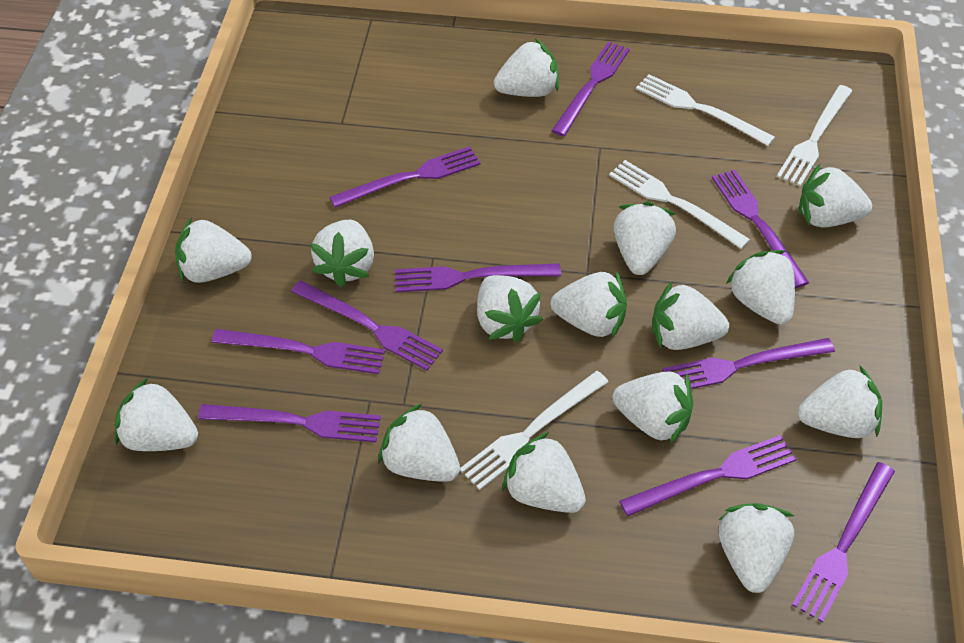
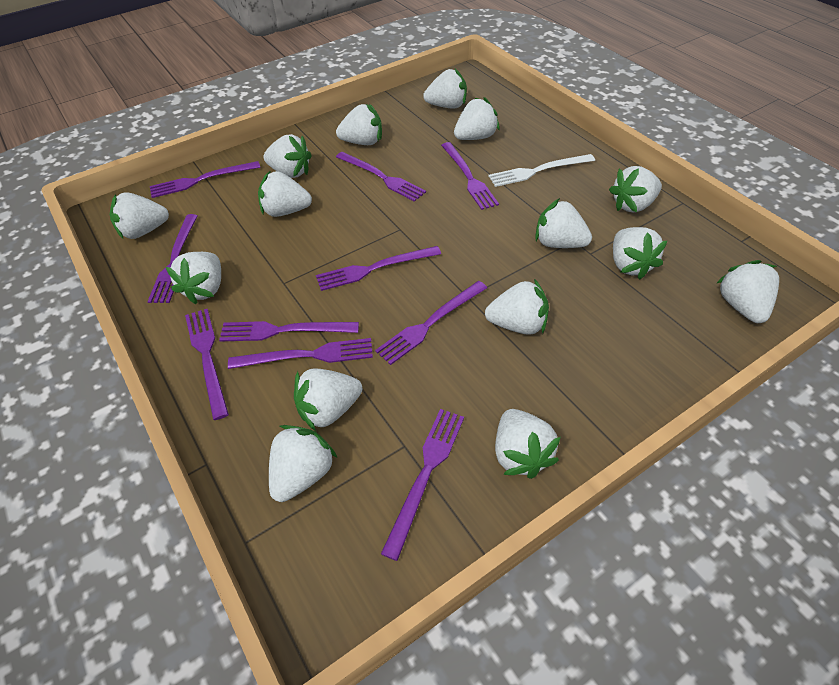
white fork: [460,371,609,490] [609,160,750,249] [636,74,775,146] [777,85,852,186] = 4 -> [488,154,595,187] = 1

